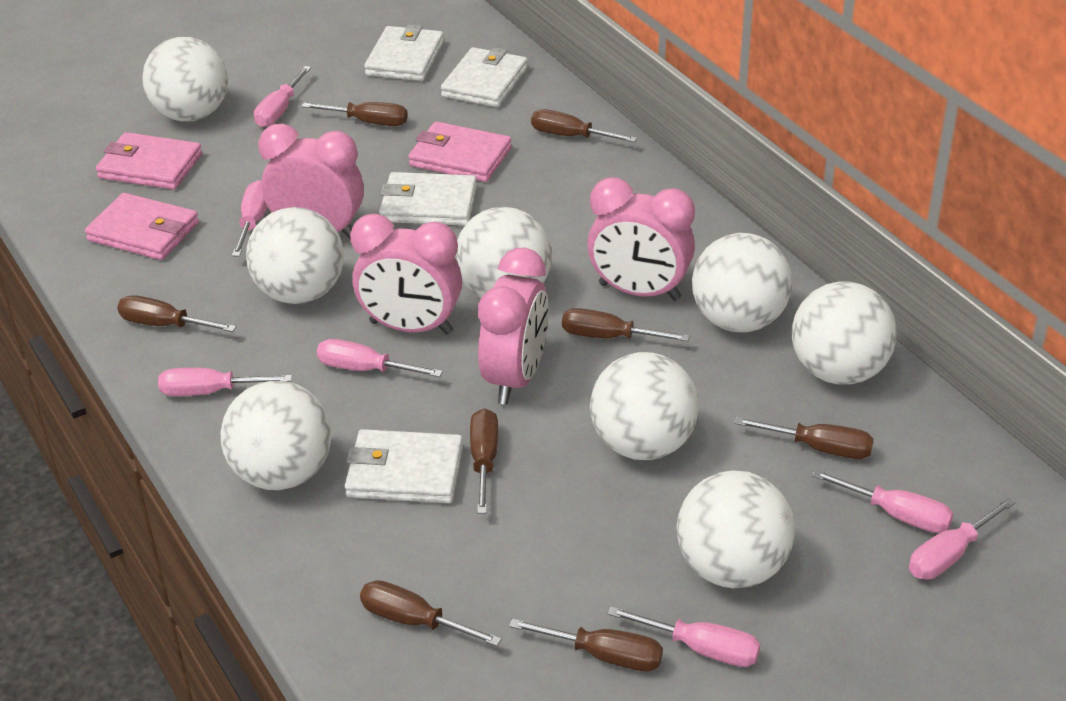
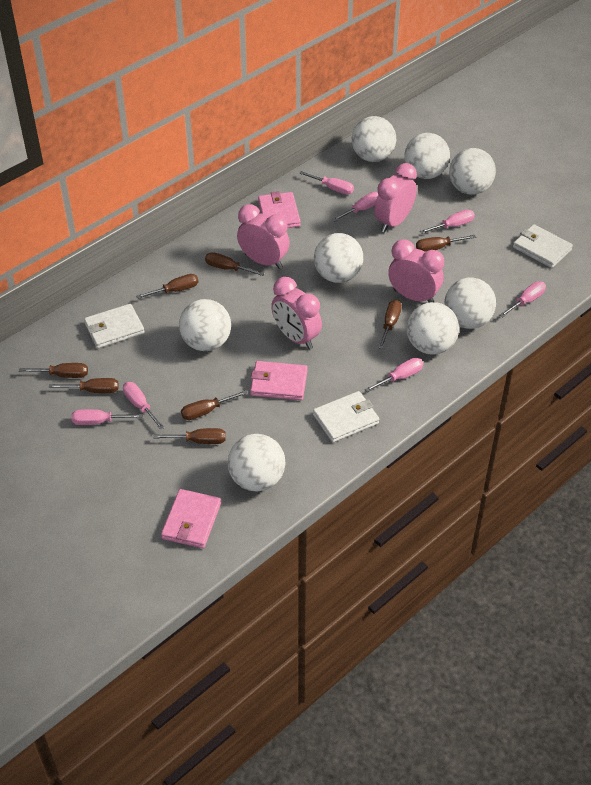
white wallet: [345,429,463,503] [364,24,444,81] [379,172,477,226] [441,47,528,107] = 4 -> [84,304,144,348] [313,391,379,442] [513,224,573,268] = 3

